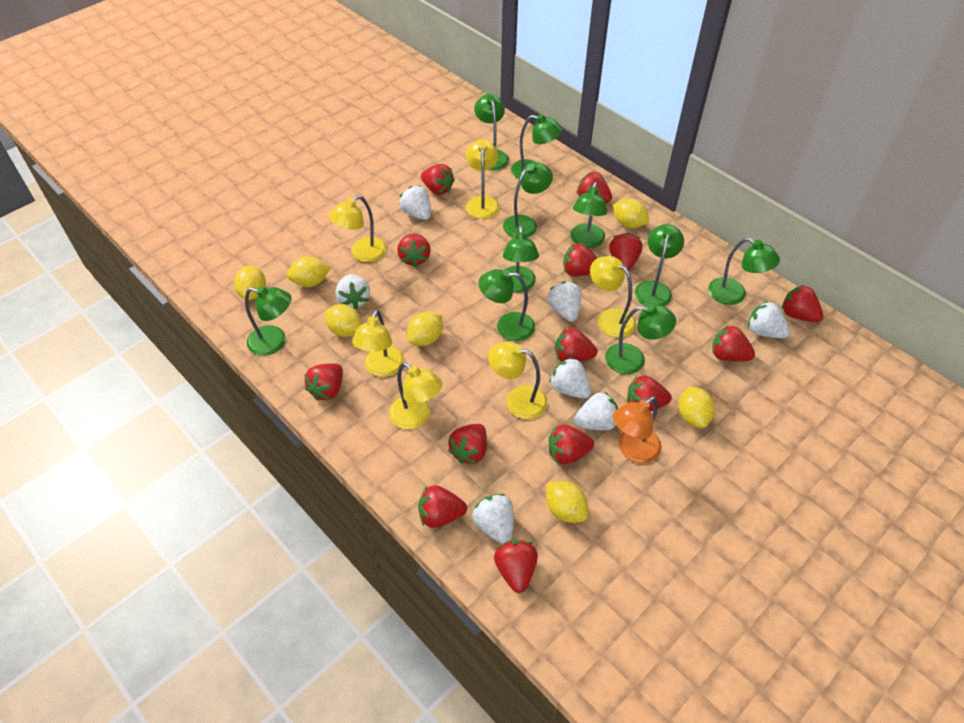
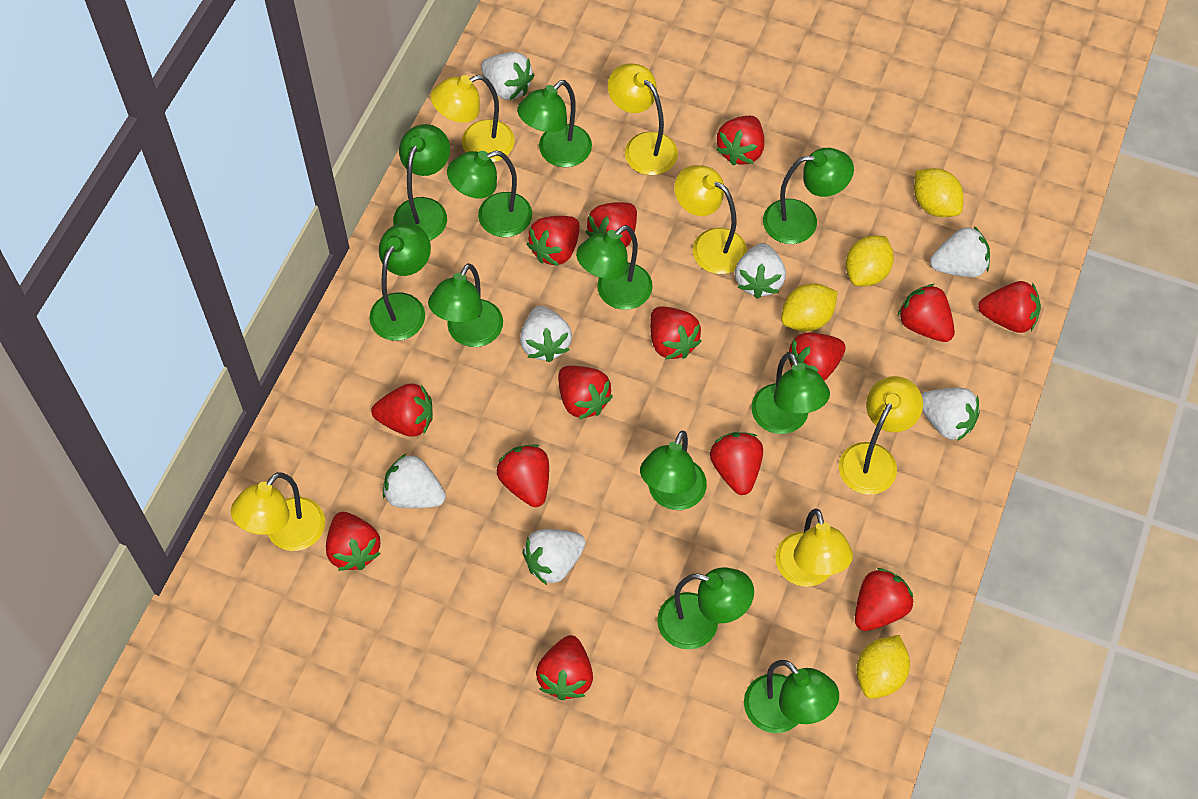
green lamp: [245,286,291,356] [474,94,509,170] [479,269,535,341] [503,162,553,238] [503,226,539,292] [511,114,562,179] [570,182,607,248] [605,304,676,374] [635,224,684,306] [708,238,780,305] = 10 -> [369,222,431,341] [393,124,450,241] [428,263,503,347] [447,151,532,237] [517,80,592,167] [576,225,653,310] [640,431,707,510] [657,567,754,650] [744,660,839,733] [751,352,830,434] [763,148,854,244] = 11
orange lamp: [613,397,661,463] = 1 -> none = 0
yellow lemon: [234,266,266,300] [287,256,331,287] [325,304,362,337] [407,312,443,346] [546,481,588,523] [613,198,649,228] [678,386,715,428] = 7 -> [781,283,838,332] [846,236,894,286] [856,635,910,699] [914,168,964,217] = 4

